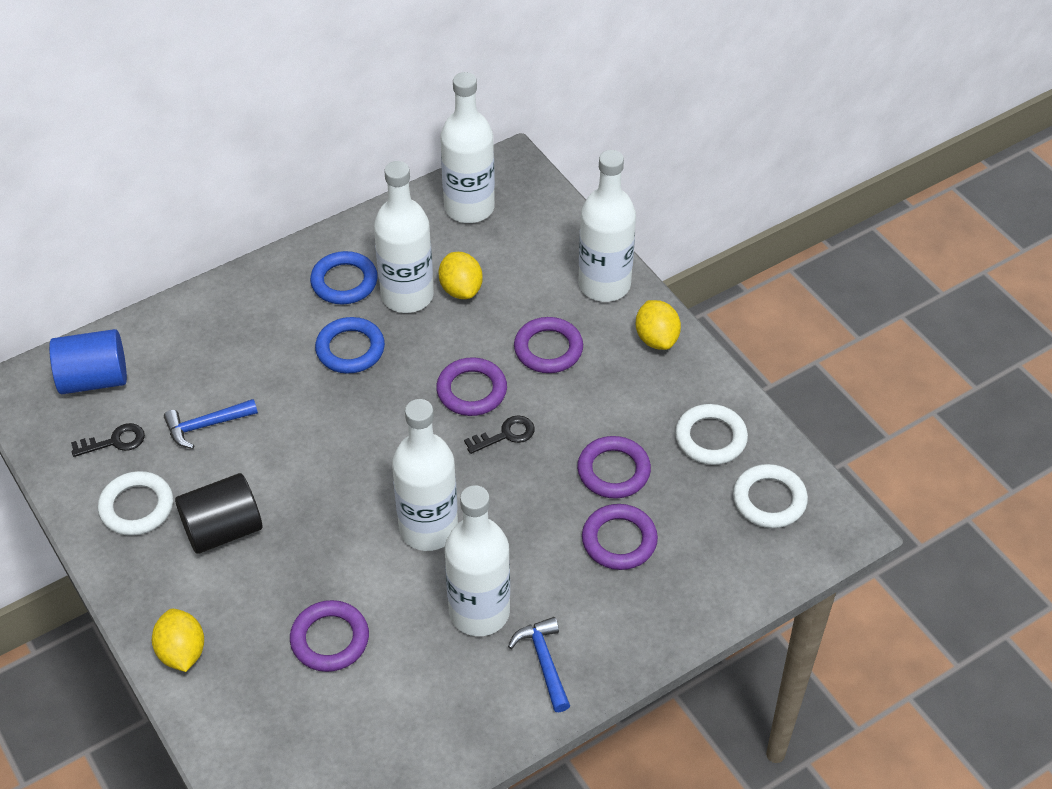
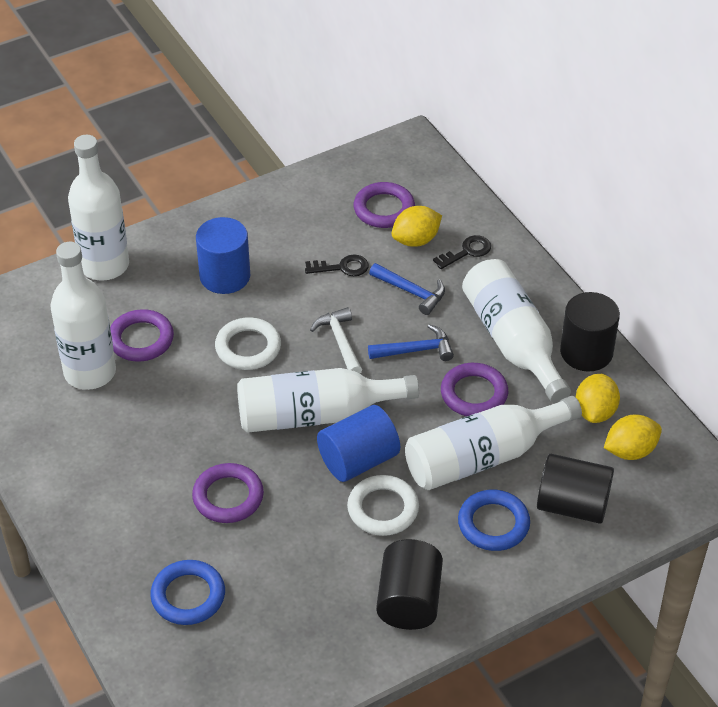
black cylinder: [175,473,262,554] = 1 -> [376,539,443,630] [537,454,614,524] [560,292,620,372] = 3
blue cylinder: [49,329,127,394] = 1 -> [196,217,250,294] [317,405,400,482] = 2
purple ring: [290,600,369,672] [436,357,507,416] [514,317,583,373] [577,436,651,499] [582,504,658,570] = 5 -> [110,309,174,362] [192,463,264,523] [354,182,415,228] [441,363,508,416] = 4
white hammer: none = 0 -> [310,307,362,373] = 1
white ring: [98,471,173,536] [675,404,748,465] [733,464,808,528] = 3 -> [215,317,281,370] [347,475,419,536] = 2

